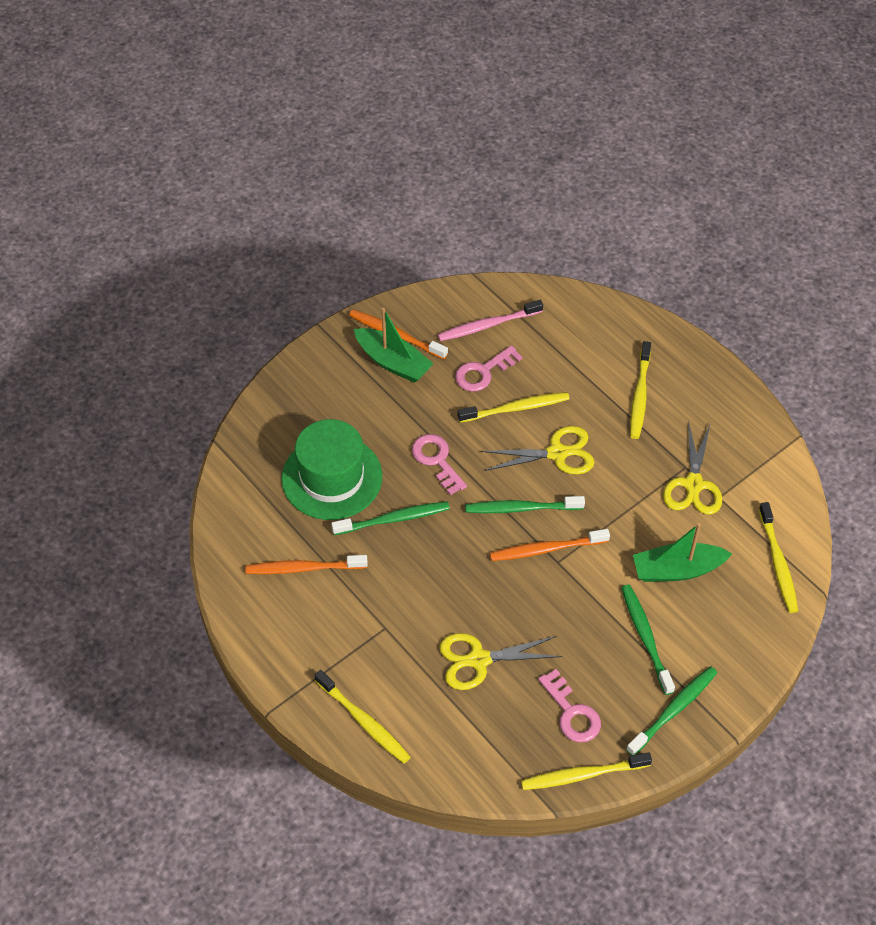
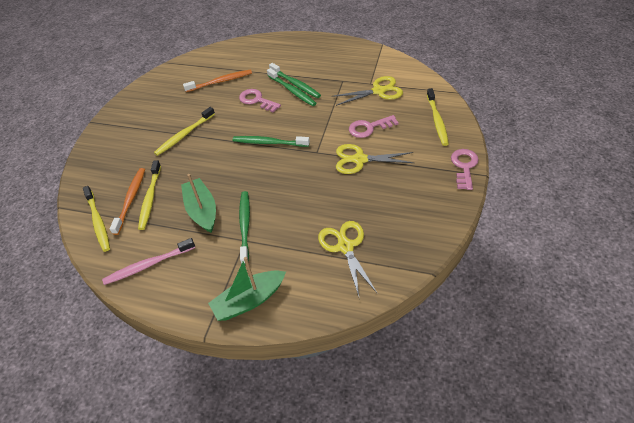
green hat: [281,419,382,520] = 1 -> none = 0
orange toothbrush: [245,555,368,574] [349,310,448,359] [490,529,610,561] = 3 -> [110,168,145,235] [183,70,252,92] = 2
yellow toothbrush: [314,670,411,764] [458,392,570,423] [521,752,652,790] [630,341,651,439] [759,502,798,613] = 5 -> [83,186,110,252] [138,160,161,230] [154,107,215,156] [427,88,449,146] = 4

